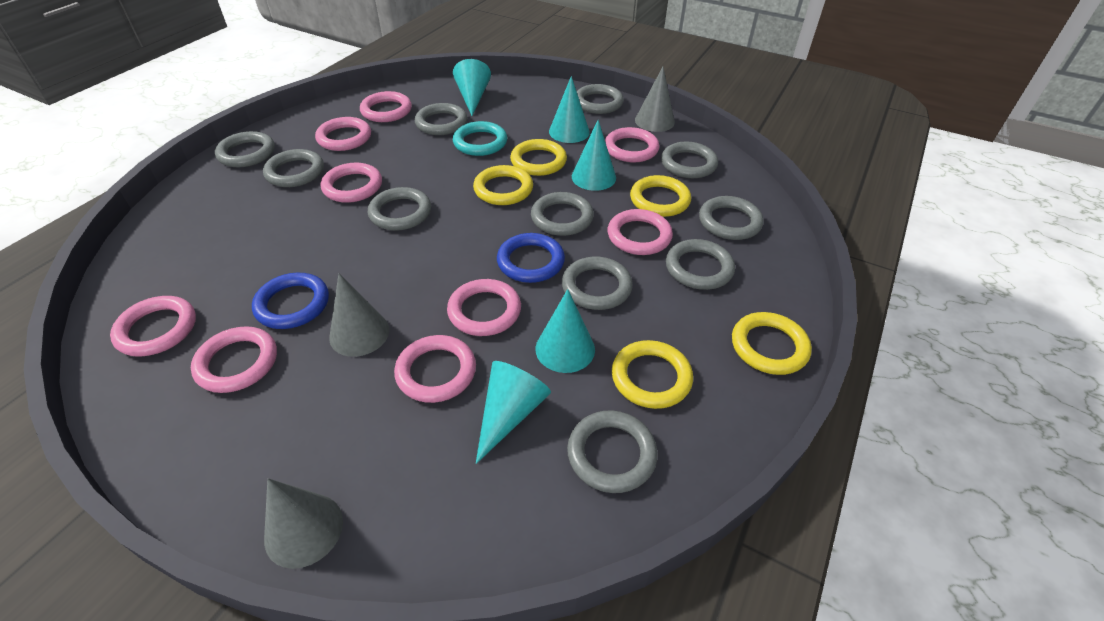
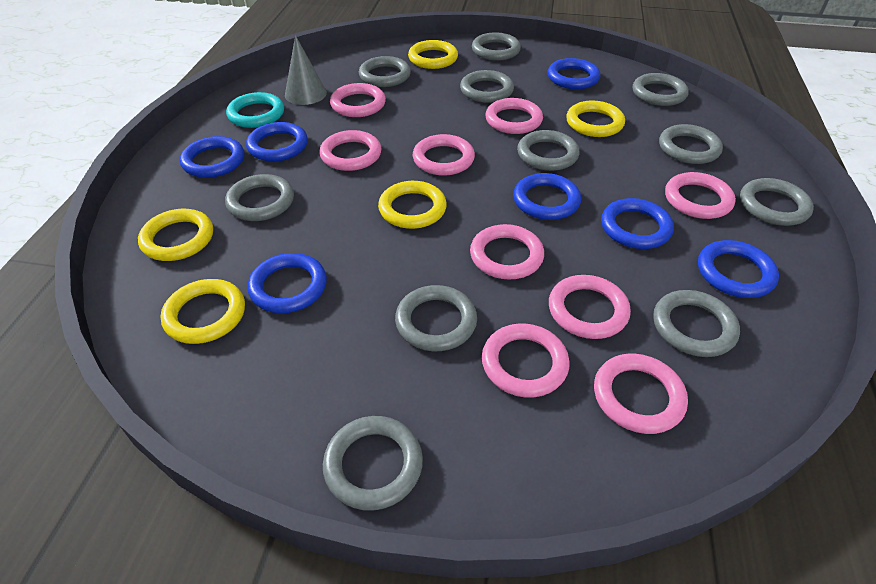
blue ring: [252,273,329,329] [497,233,565,283] = 2 -> [180,136,244,178] [246,122,308,161] [248,253,327,313] [513,173,581,220] [548,58,600,89] [601,198,674,249] [698,240,779,298] = 7
grey cone: [264,478,343,569] [329,273,389,357] [635,67,675,132] = 3 -> [285,35,327,105] = 1
turquoise cone: [453,59,491,116] [476,361,551,464] [535,289,595,373] [549,76,590,143] [572,120,616,191] = 5 -> none = 0

